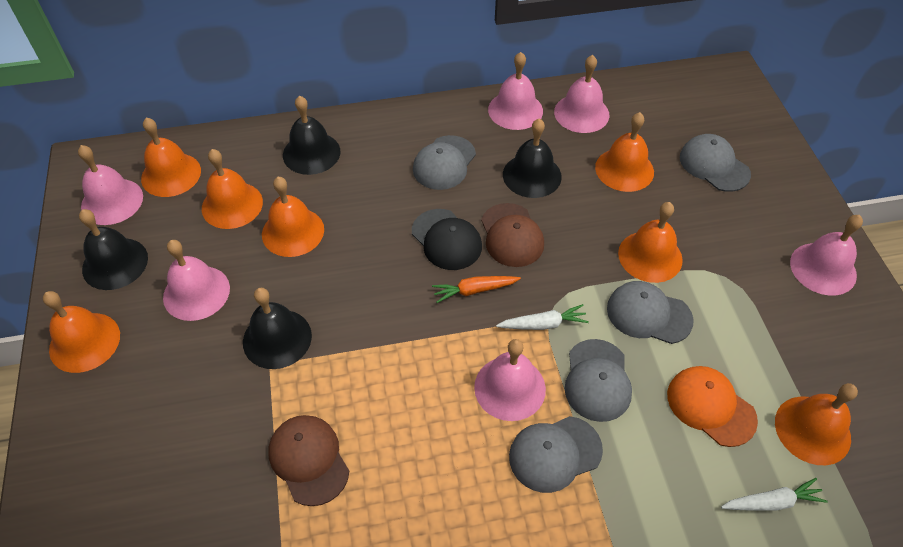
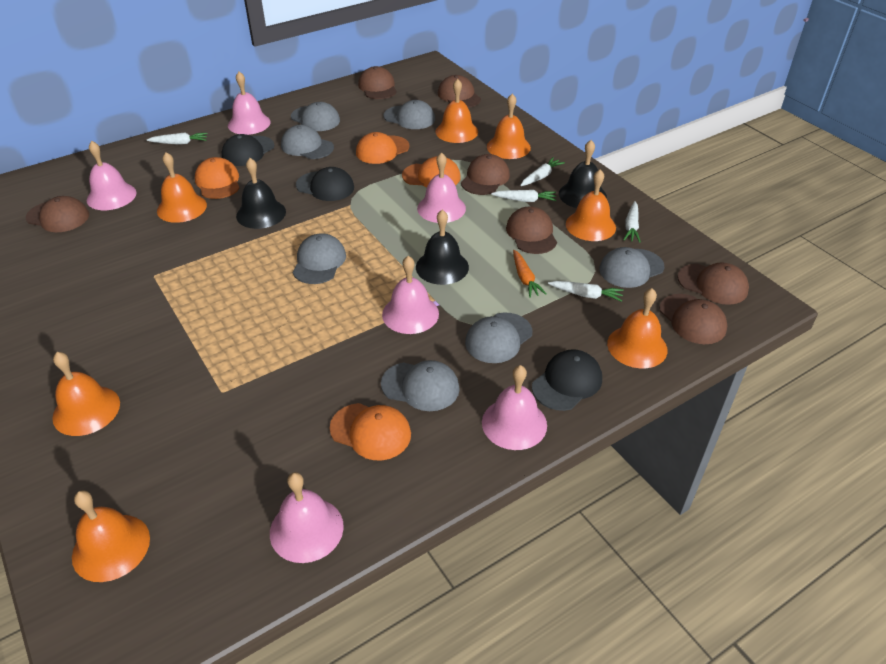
black bell: [79,209,148,290] [243,288,312,369] [283,95,340,175] [503,118,562,198] = 4 -> [236,158,286,229] [416,210,469,285] [559,140,607,208] = 3
black cap: [412,209,482,270] = 1 -> [222,134,274,166] [296,167,354,201] [532,349,602,411] = 3
brown cap: [268,415,349,506] [481,203,544,267] = 2 -> [26,196,89,232] [358,66,397,99] [438,75,481,108] [461,154,510,195] [506,206,557,254] [659,294,727,344] [677,262,749,305] = 7
grey cap: [413,135,476,190] [509,416,603,493] [565,339,632,422] [607,281,694,344] [680,134,751,192] = 5 -> [281,125,334,159] [291,102,340,131] [293,233,346,284] [381,360,460,411] [384,100,435,129] [465,312,533,363] [599,247,664,288] = 7
orange cap: [667,366,758,447] = 1 -> [195,157,240,199] [330,403,411,460] [356,132,410,164] [402,156,461,187] = 4
white carrot: [496,304,589,330] [721,478,828,511] = 2 -> [147,132,208,145] [491,190,557,202] [520,157,565,186] [548,281,624,302] [623,201,641,243] = 5

